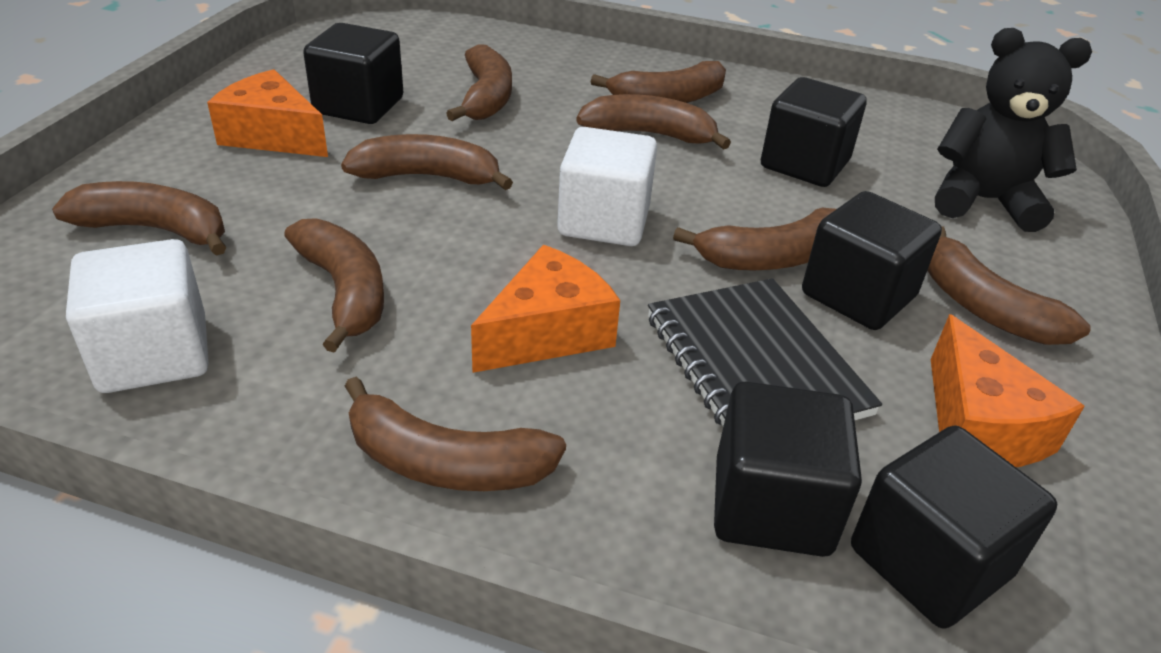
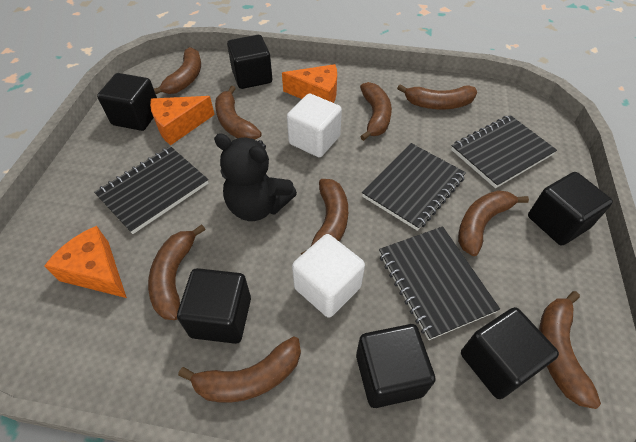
black cube: [303,23,403,124] [714,381,862,557] [761,77,867,187] [802,191,942,330] [851,426,1057,629] = 5 -> [97,73,157,131] [177,268,251,344] [227,35,272,89] [356,324,436,408] [461,307,559,399] [528,172,613,245] = 6
black notebook: [648,278,882,426] = 1 -> [94,146,208,234] [362,143,466,231] [379,226,500,340] [451,115,557,188] = 4

